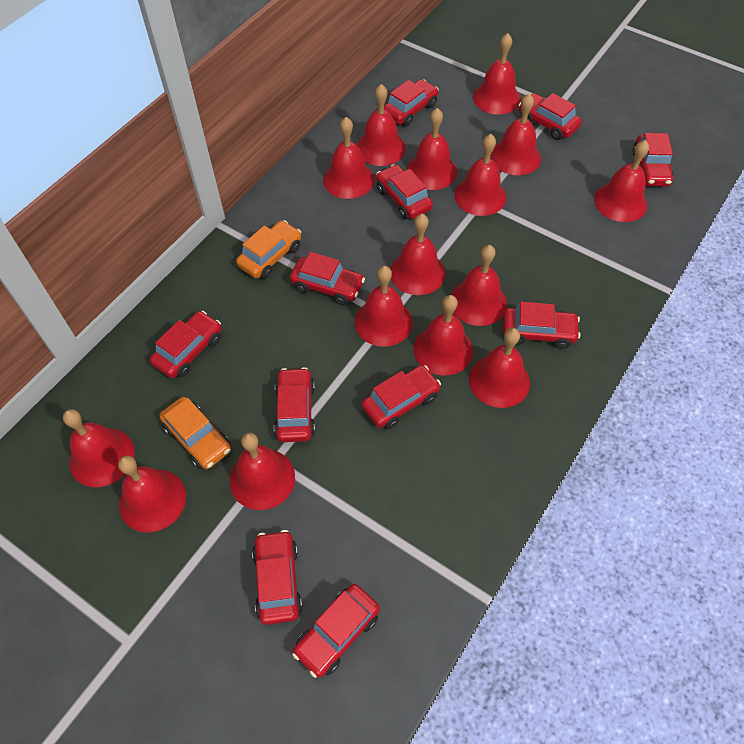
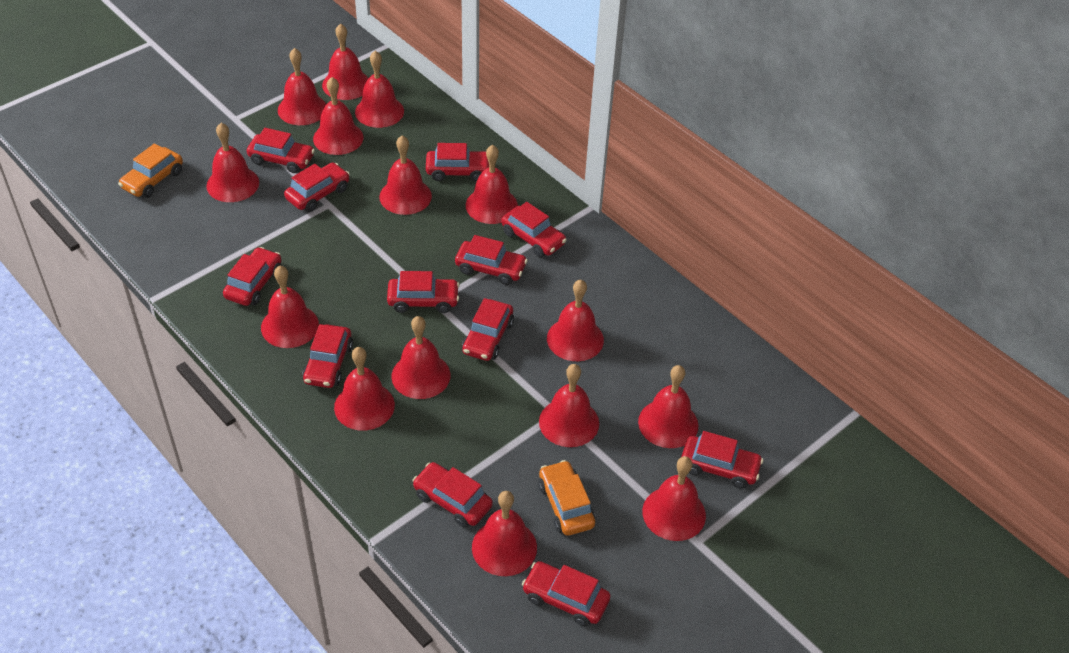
red car: [150,311,221,378] [252,530,302,625] [274,367,315,442] [290,252,365,305] [292,584,380,678] [362,365,441,429] [376,164,433,219] [384,79,439,126] [503,302,580,349] [519,93,582,140] [633,133,674,186] = 11 -> [223,247,282,306] [247,128,315,173] [284,162,350,212] [302,324,353,388] [387,271,460,313] [412,462,493,528] [426,143,489,182] [455,235,528,285] [462,298,514,361] [501,202,567,257] [522,561,610,627] [681,431,763,489] = 12

